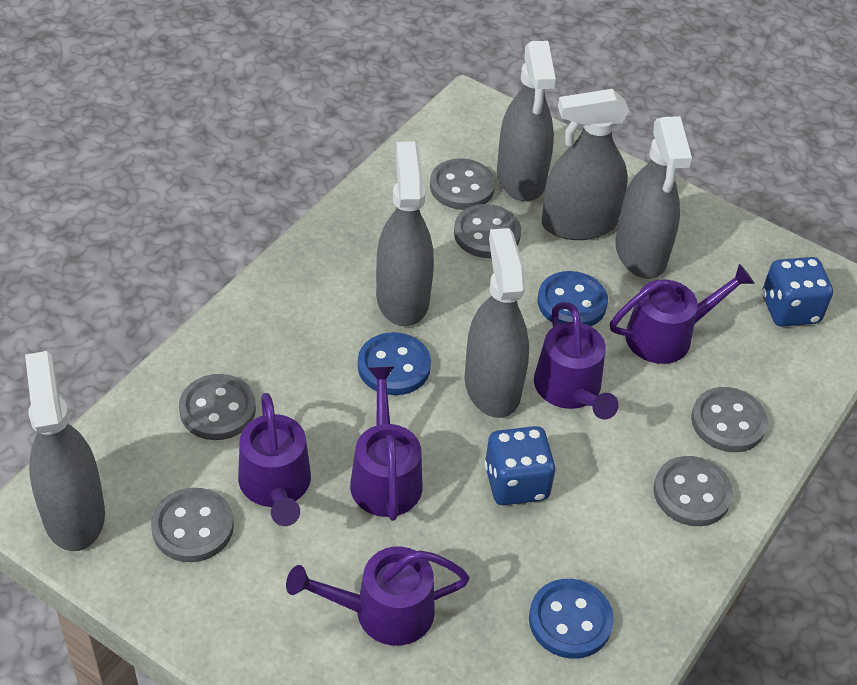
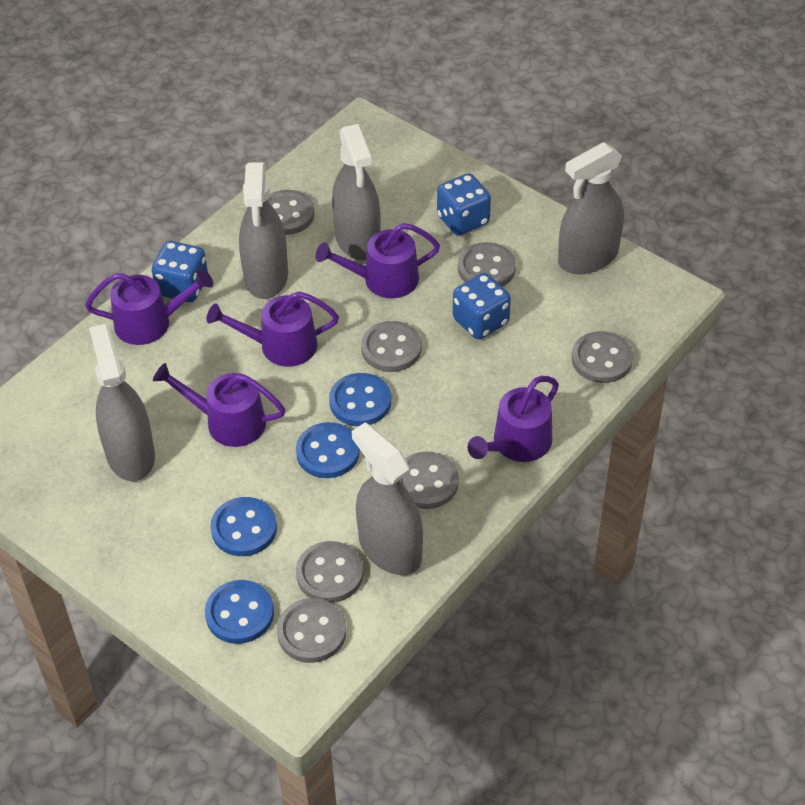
blue button: [358,332,431,395] [529,579,614,659] [538,271,608,327] = 3 -> [205,580,274,644] [210,497,277,556] [296,422,360,478] [329,373,391,426] = 4
blue dice: [485,426,556,505] [762,257,833,327] = 2 -> [152,241,208,302] [437,173,491,236] [453,273,511,340] = 3
grey button: [151,488,234,562] [179,374,256,440] [430,158,495,210] [454,204,521,258] [653,456,733,526] [691,387,768,452] = 6 -> [267,190,315,235] [277,598,346,663] [296,541,363,603] [361,321,421,372] [400,451,459,509] [458,242,516,287] [572,331,633,383] = 7
grey spray bottle: [25,351,105,551] [376,142,434,327] [465,228,529,418] [497,41,556,201] [542,89,629,240] [615,116,692,279] = 6 -> [89,324,155,481] [239,162,288,299] [332,124,381,260] [352,423,423,575] [558,142,624,274] = 5

